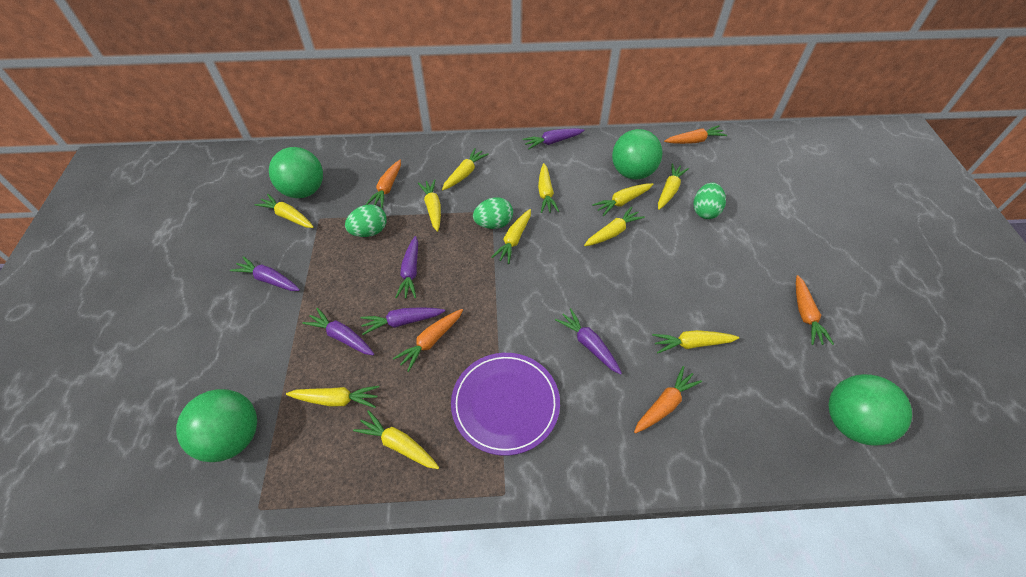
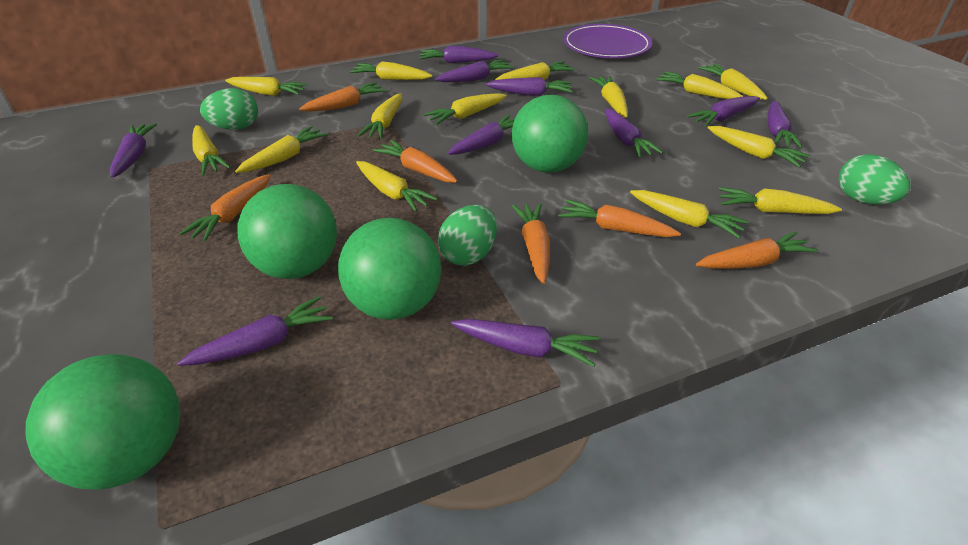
orange carrot: [365,160,401,208] [393,309,463,372] [634,366,702,433] [664,125,727,144] [796,275,834,345] = 5 -> [180,174,271,242] [299,82,387,112] [373,140,458,183] [512,203,550,284] [558,199,681,237] [696,231,818,269] = 6
purple carrot: [230,256,300,291] [302,308,374,355] [361,307,445,335] [395,236,418,298] [522,129,585,150] [555,308,622,375] = 6 -> [110,123,157,178] [178,296,333,366] [419,46,499,63] [435,59,514,82] [448,114,515,155] [451,319,599,367] [486,77,573,96] [605,108,663,158] [687,96,760,126] [768,100,802,148] = 10
yellow carrot: [254,194,314,228] [286,386,379,408] [353,410,439,469] [418,179,441,232] [442,148,489,190] [491,209,531,264] [538,163,559,213] [584,207,645,246] [592,183,653,216] [652,330,739,353] [658,163,689,210] = 11 -> [192,125,231,175] [225,77,308,96] [235,126,328,173] [350,61,432,80] [356,161,438,212] [357,93,402,139] [424,93,507,125] [495,61,575,80] [590,76,628,117] [630,190,748,238] [656,71,743,99] [698,63,768,100] [708,126,810,168] [719,187,842,214] = 14

